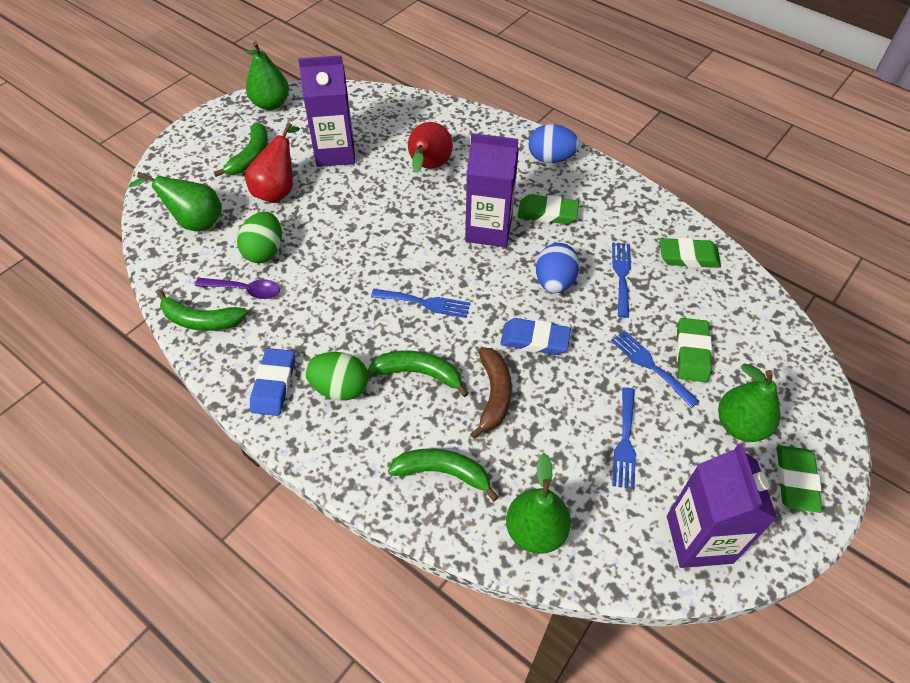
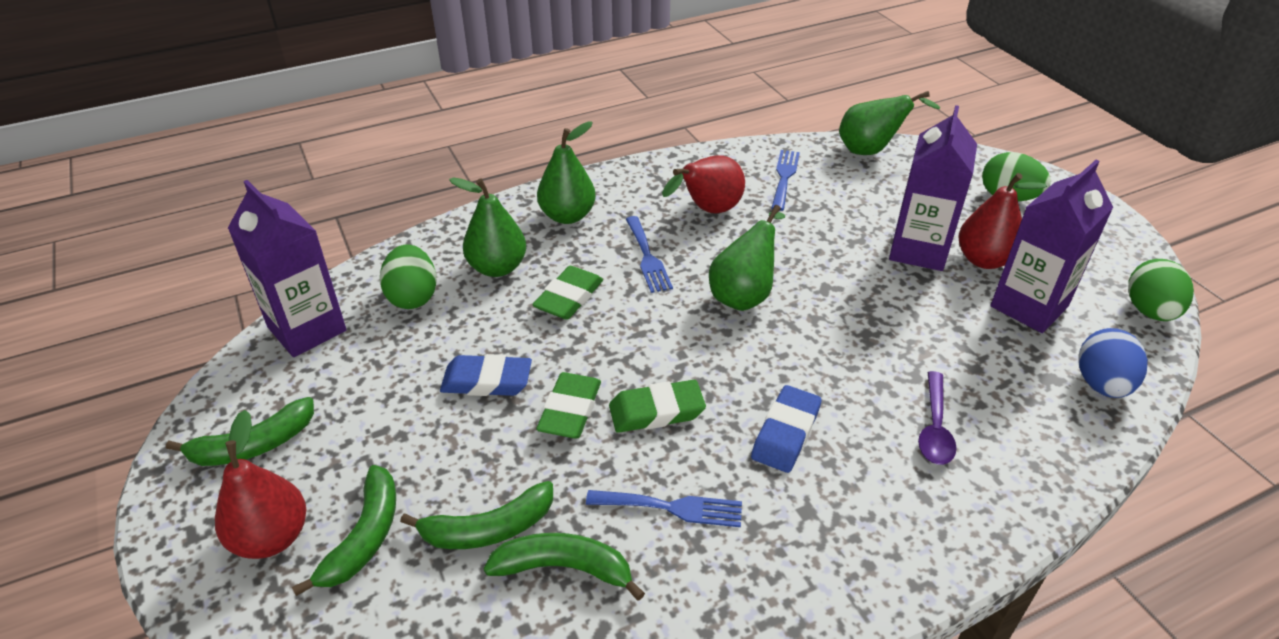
blue egg: [528,124,580,163] [536,243,580,293] = 2 -> [1078,328,1148,398] = 1
blue fork: [371,289,470,318] [611,330,699,408] [612,242,631,318] [612,387,636,489] = 4 -> [586,490,742,527] [626,216,673,293] [771,150,800,211] = 3
brown banana: [471,347,512,439] = 1 -> none = 0
green egg: [237,211,282,263] [305,352,368,401] = 2 -> [380,244,437,309] [982,152,1051,202] [1128,259,1194,321] = 3
green eraser: [517,194,579,224] [660,238,721,268] [676,318,712,382] [777,445,822,513] = 4 -> [532,266,603,320] [536,372,601,438] [609,380,706,433] = 3
red pear: [245,122,300,203] [408,122,453,173] = 2 -> [215,410,306,559] [662,155,745,214] [958,173,1047,269] = 3

